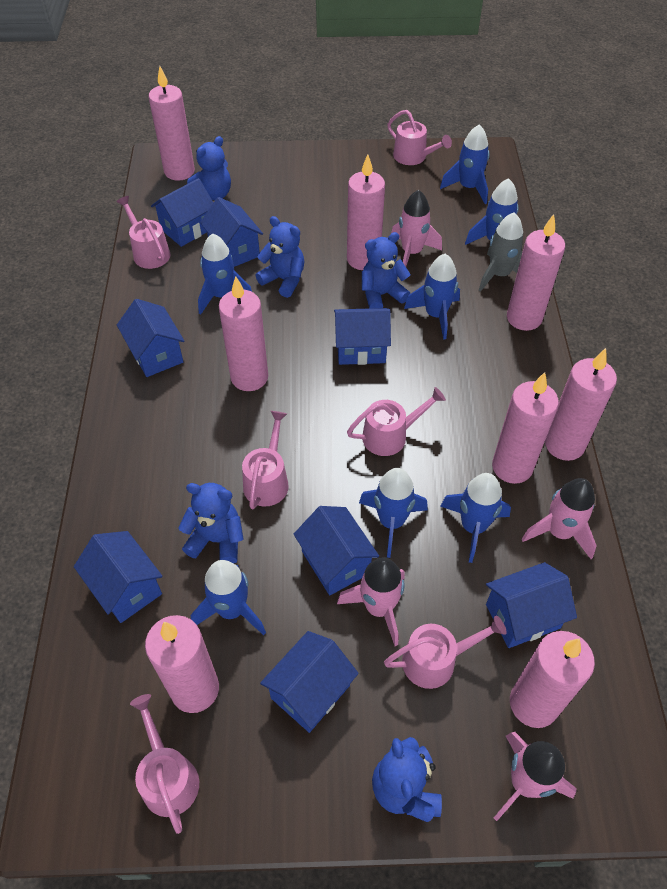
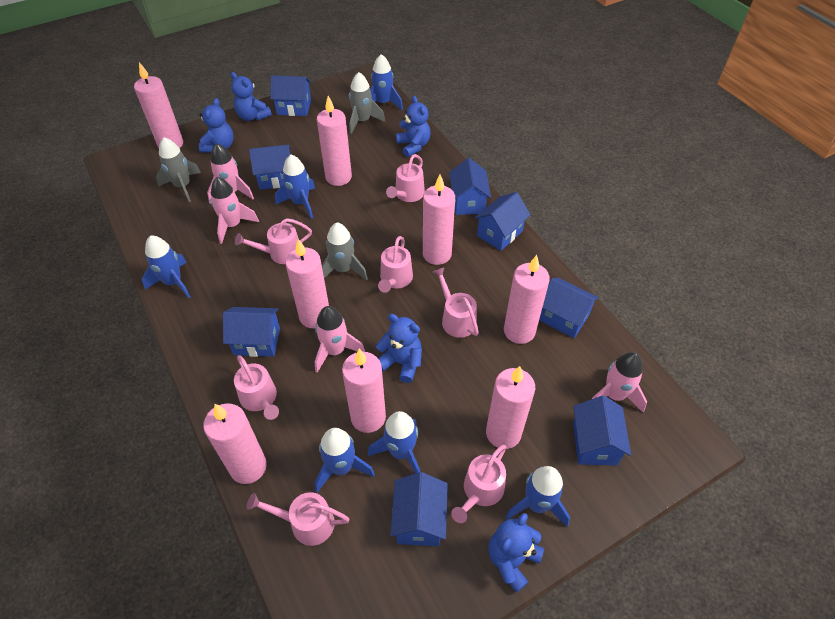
blue rocket: [191,560,266,635] [198,233,252,314] [359,468,428,558] [404,254,460,340] [440,125,490,204] [440,473,511,563] [465,178,519,245] = 7 -> [142,235,190,298] [275,154,315,219] [315,428,375,493] [368,411,420,474] [370,54,403,110] [506,466,570,527] = 6
grey rocket: [479,213,523,292] = 1 -> [156,137,201,202] [322,222,368,280] [349,72,385,134] = 3
pink watering can: [116,196,170,269] [130,694,199,834] [242,411,289,509] [347,387,446,456] [384,616,507,689] [387,110,452,165] = 6 -> [234,355,279,420] [235,218,312,264] [246,492,349,546] [378,236,413,293] [386,154,425,202] [433,267,479,338] [451,445,506,523] = 7

